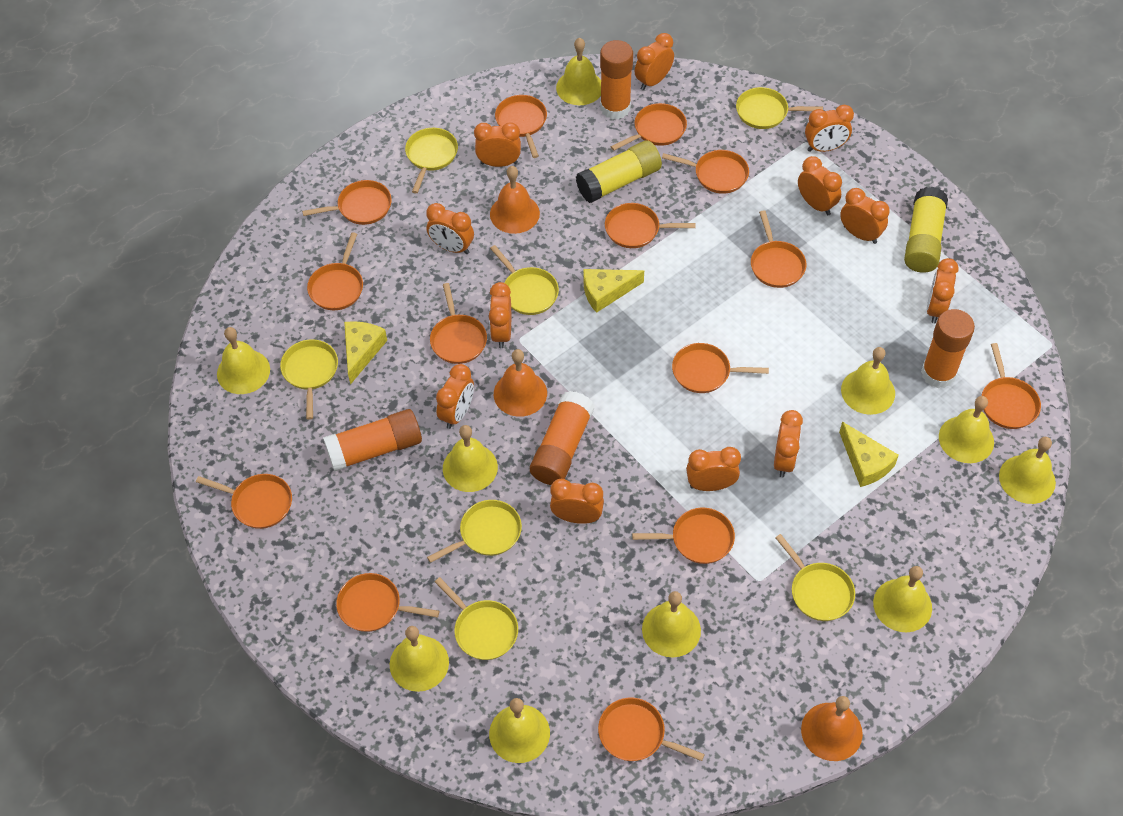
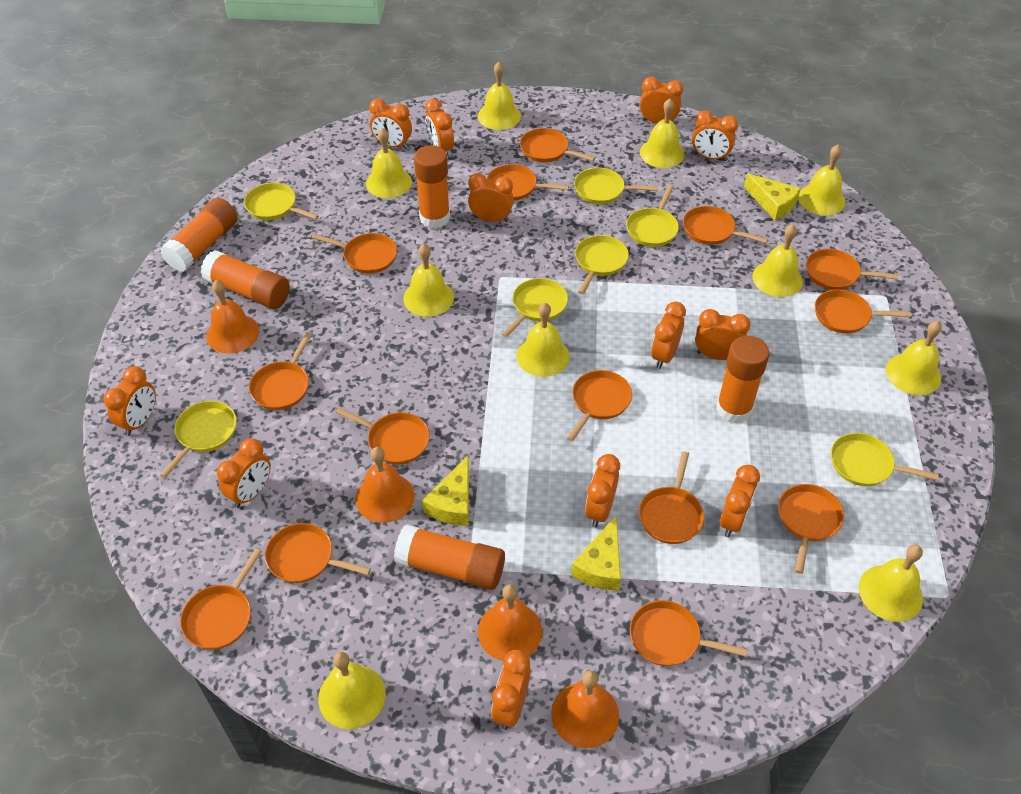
orange bell: [490,166,540,234] [494,349,547,417] [801,696,863,761] = 3 -> [206,280,259,354] [355,447,415,523] [478,584,542,661] [551,670,619,748] = 4
orange glue stick: [323,409,422,472] [530,391,595,485] [600,40,633,119] [921,309,975,388] = 4 -> [160,198,238,272] [201,250,290,309] [394,524,505,590] [414,145,450,228] [716,336,770,423] = 5
yellow glue stick: [576,140,662,203] [904,187,948,273] = 2 -> none = 0

